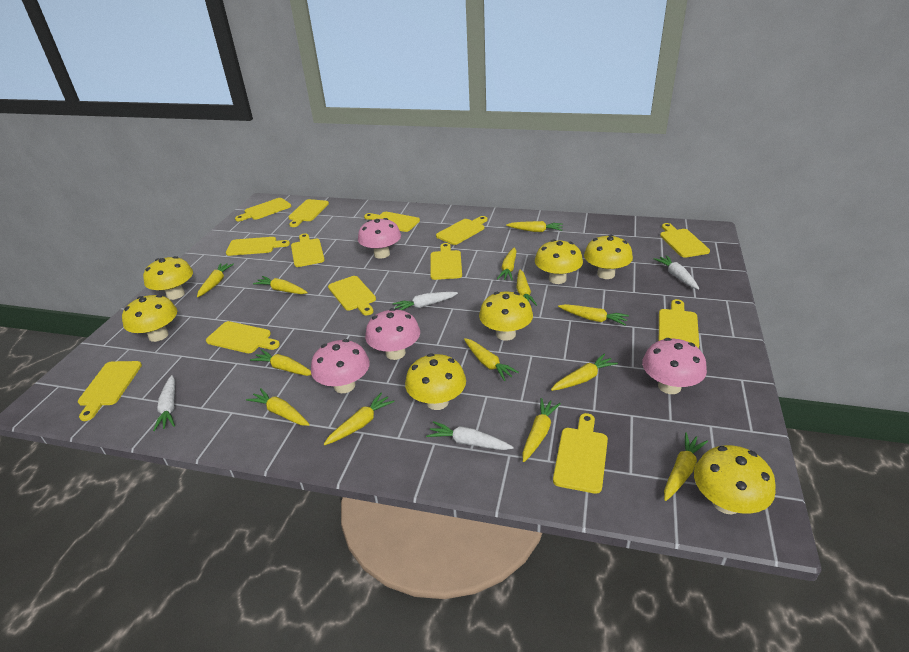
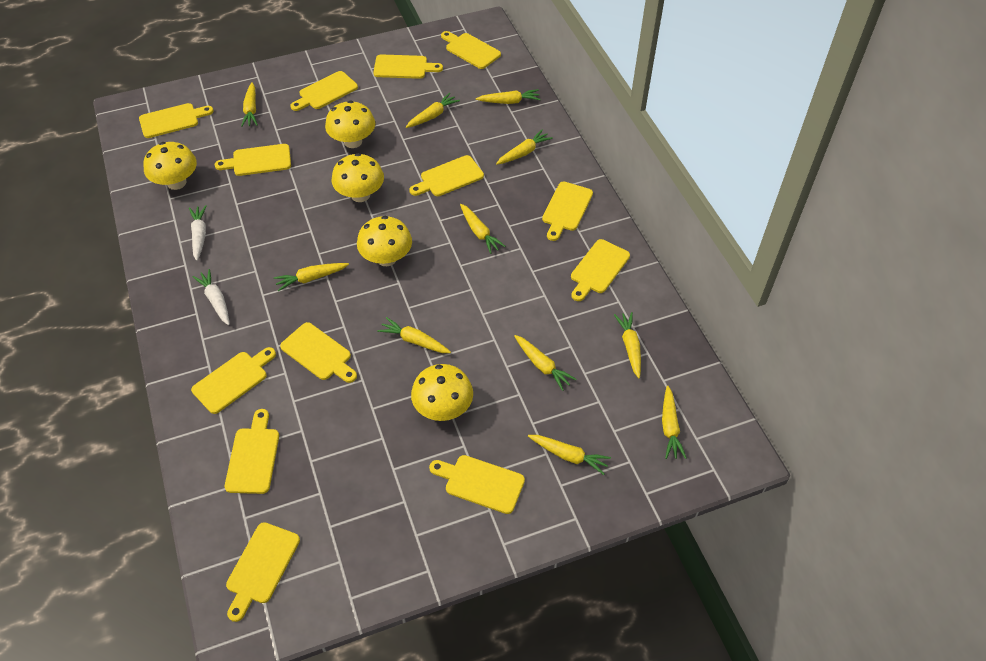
pink mushroom: [311,339,370,393] [358,218,401,259] [365,308,420,360] [642,338,707,394] = 4 -> none = 0
white carrot: [153,375,175,431] [393,292,458,310] [426,421,514,450] [654,255,699,290] = 4 -> [189,205,207,261] [192,269,230,325] = 2
yellow carrot: [197,263,234,297] [246,388,310,426] [250,349,311,376] [253,276,308,294] [324,393,395,445] [464,338,519,381] [497,247,516,280] [506,221,563,232] [516,270,537,306] [522,398,561,462] [551,354,618,391] [558,304,629,326] [664,432,708,501] = 13 -> [241,82,258,127] [274,263,349,291] [377,317,451,353] [406,93,460,128] [460,204,505,254] [476,89,541,104] [496,130,553,165] [514,335,576,391] [528,435,611,475] [614,312,641,378] [662,386,686,459] = 11
yellow mushroom: [122,295,177,342] [143,256,193,300] [405,354,466,410] [479,292,533,341] [535,240,583,284] [584,234,633,279] [694,445,776,514] = 7 -> [143,142,197,190] [325,101,375,148] [332,153,384,202] [357,216,412,266] [411,364,473,421] = 5

